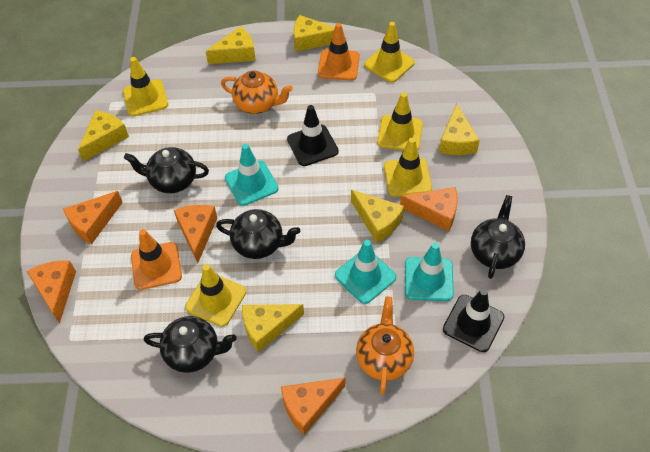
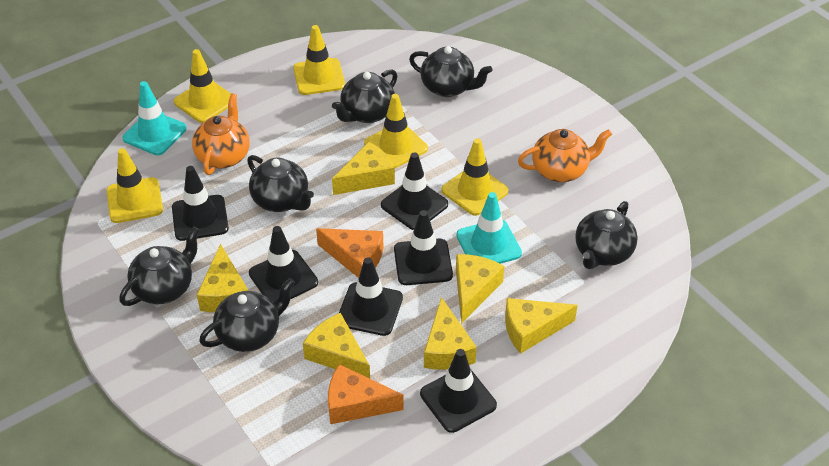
black teapot: [124,147,209,193] [144,316,237,373] [216,209,300,259] [471,195,525,279] = 4 -> [119,227,200,306] [199,278,295,352] [247,155,314,212] [332,69,397,123] [409,46,492,97] [575,201,638,269] = 6
black traffic cone: [287,105,339,166] [443,289,504,352] = 2 -> [172,166,229,241] [249,226,318,302] [339,257,403,336] [381,152,448,230] [394,210,453,285] [420,349,497,433] = 6
orange cheese: [27,261,76,323] [63,191,123,244] [174,205,217,263] [281,378,345,435] [400,187,458,231] = 5 -> [316,228,383,278] [328,364,404,424] = 2
orange traffic cone: [131,229,182,290] [318,23,360,81] = 2 -> none = 0
turquoise traffic cone: [225,144,279,206] [335,240,397,304] [405,243,454,301] = 3 -> [122,81,187,155] [456,192,522,264] = 2

